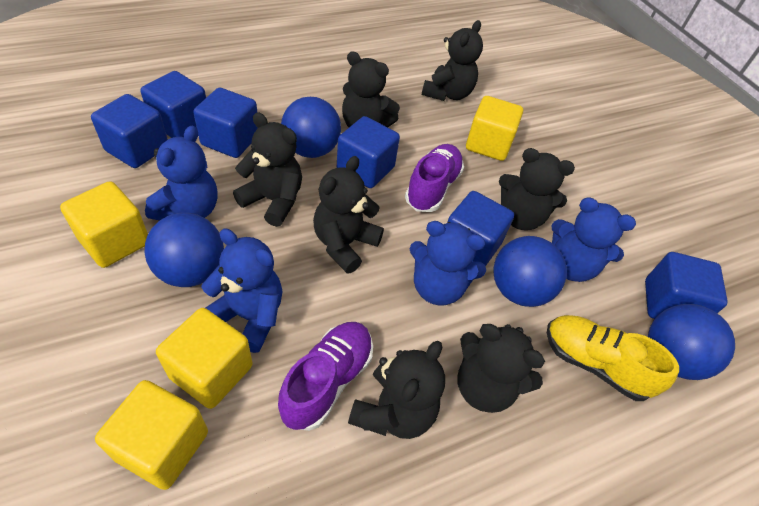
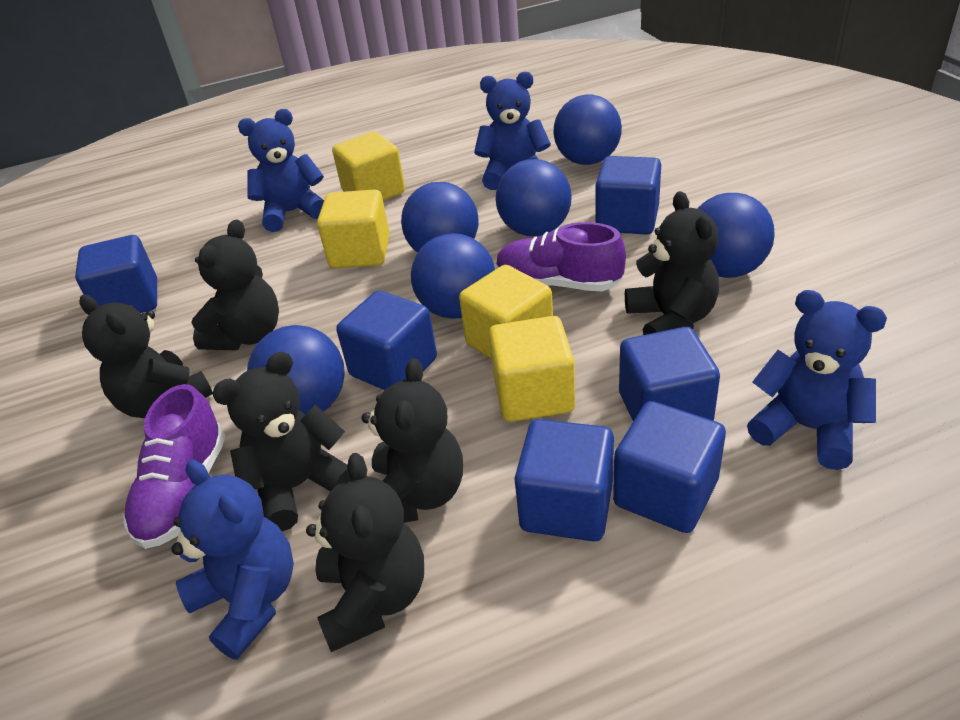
black teddy bear: [233,112,302,227] [313,156,384,274] [342,51,400,127] [348,341,445,439] [422,20,483,101] [458,324,545,413] [499,148,575,230] = 7 -> [79,294,212,418] [191,219,279,350] [212,352,350,531] [306,453,424,652] [362,358,463,523] [625,191,719,335] = 6
blue ball: [145,213,224,287] [281,97,341,158] [493,236,567,307] [648,304,735,380] = 4 -> [247,325,345,415] [401,182,478,253] [411,233,495,319] [496,159,572,236] [554,95,622,165] [697,193,775,278] = 6
yellow shoe: [547,315,679,401] = 1 -> none = 0

